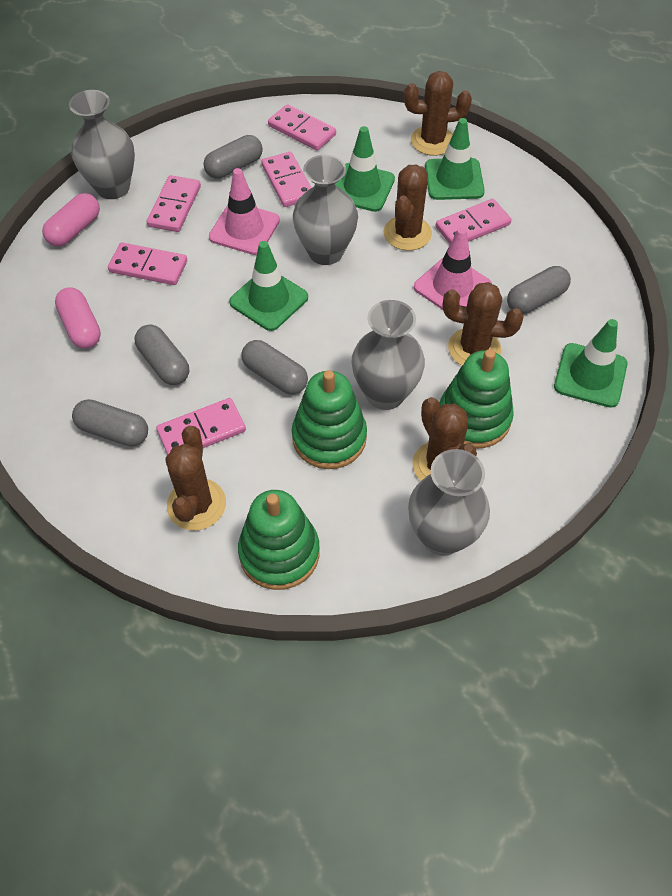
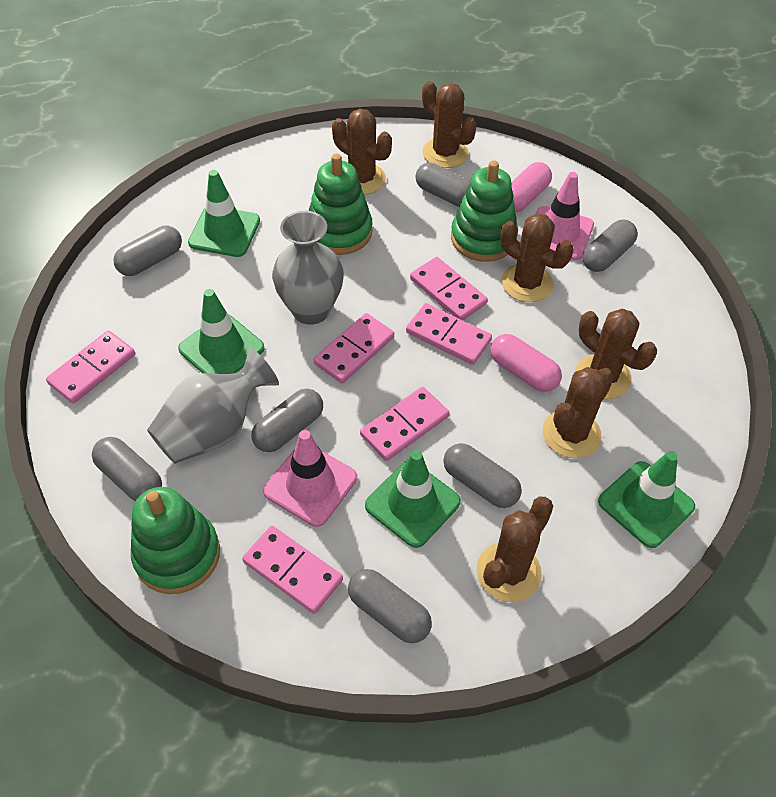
brown cactus: [165,426,226,531] [384,165,432,251] [404,71,472,156] [412,397,477,481] [443,282,524,366] = 5 -> [332,109,392,195] [422,81,477,168] [477,497,553,602] [500,213,574,302] [543,367,614,458] [575,309,657,399] = 6
grey capsule: [72,399,148,447] [134,325,189,385] [203,135,263,179] [241,340,308,394] [507,266,571,314] = 5 -> [92,437,162,501] [113,225,182,276] [251,389,323,452] [348,569,432,643] [415,162,471,207] [443,443,522,508] [583,220,638,272] = 7
grey vase: [69,90,135,199] [293,155,358,265] [352,300,425,410] [408,449,490,556] = 4 -> [147,348,279,464] [272,211,344,325] = 2

